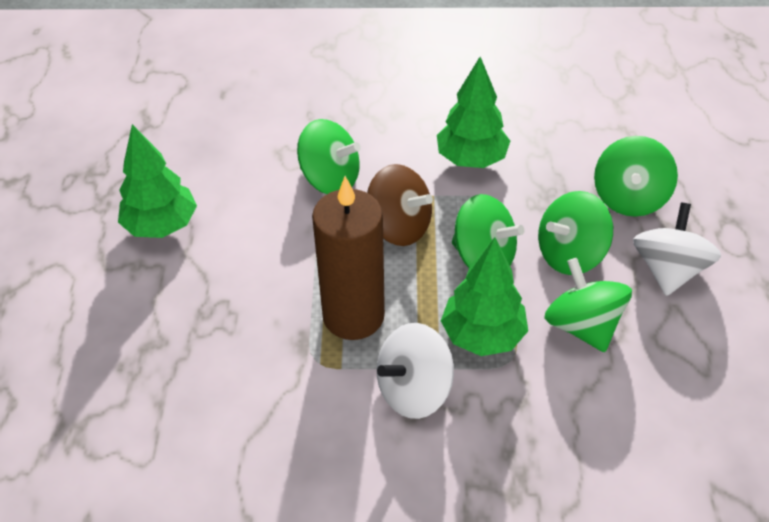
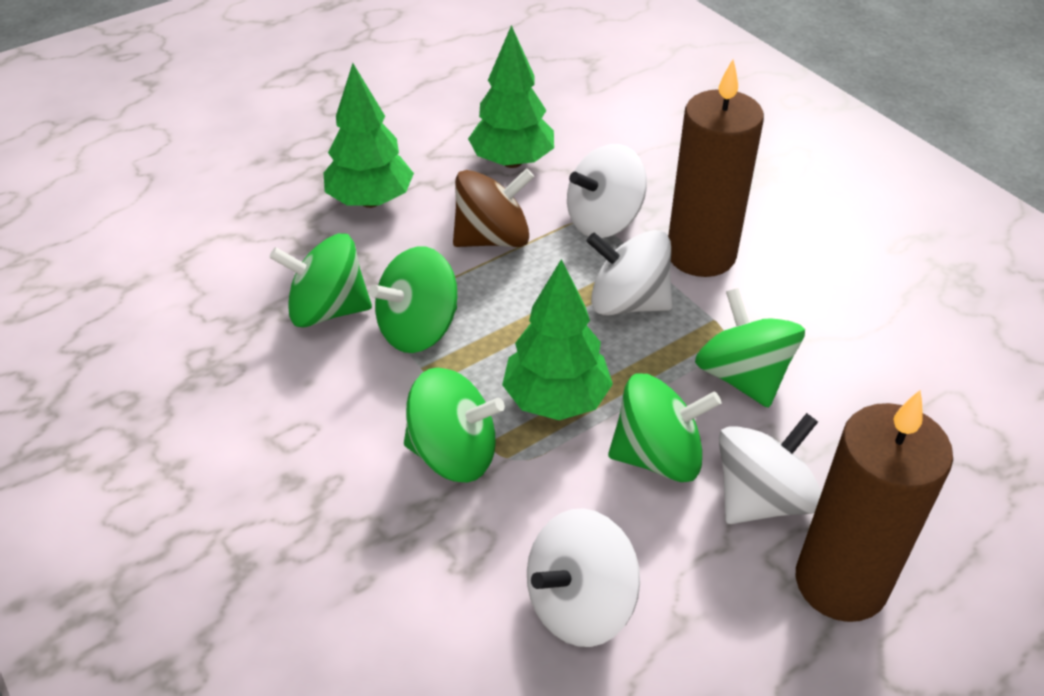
brown candle: [312,176,385,340] = 1 -> [668,59,764,277] [796,389,953,622] = 2
white spinning top: [377,323,454,419] [633,203,721,296] = 2 -> [527,508,640,647] [567,144,647,238] [586,230,673,315] [719,413,822,524] = 4

